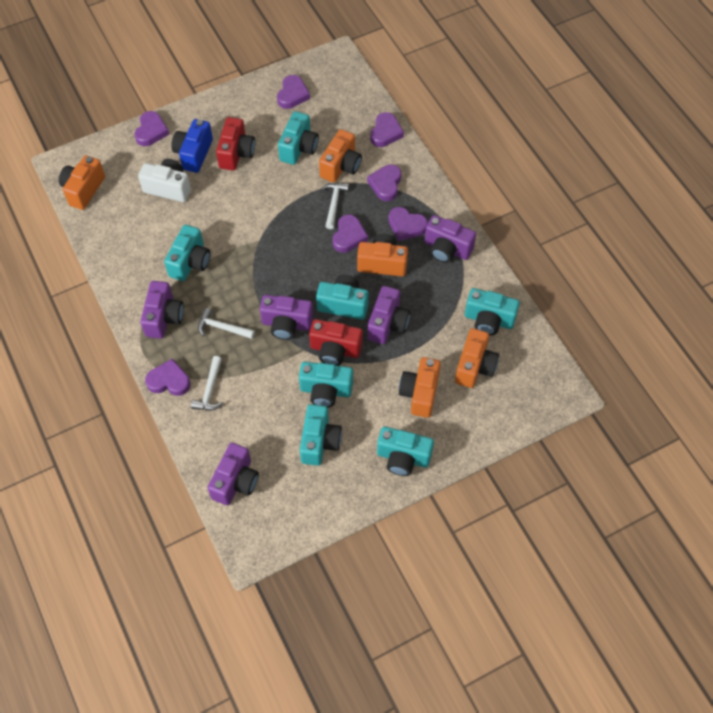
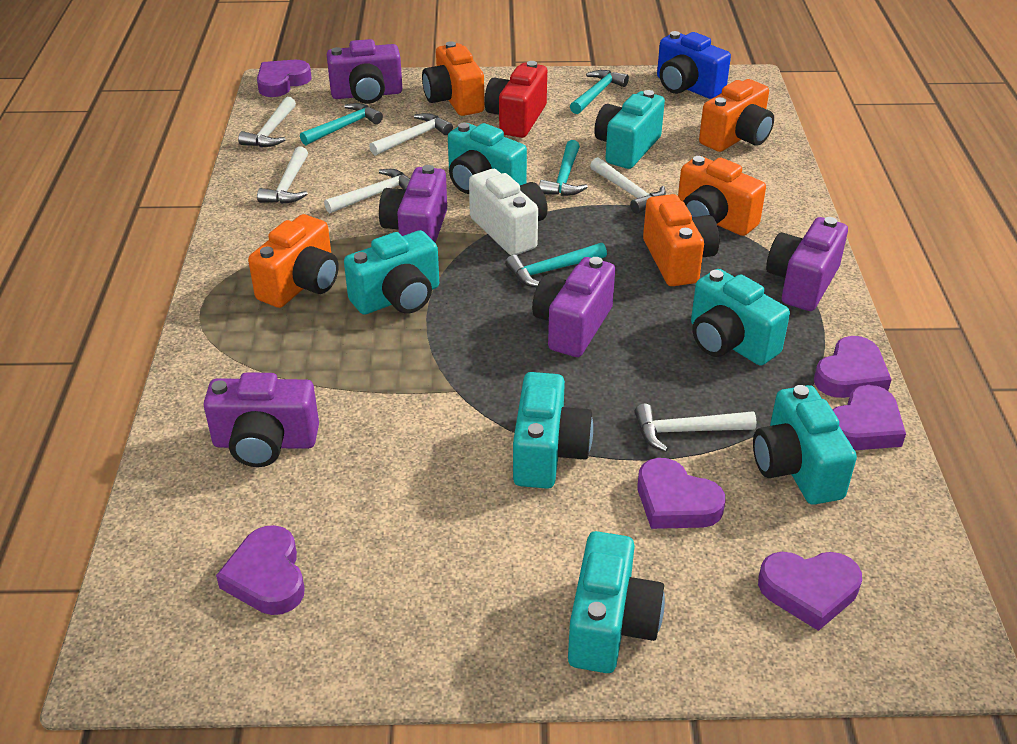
purple heart: [134,111,169,146] [145,359,190,396] [277,75,310,109] [333,214,368,253] [367,164,401,201] [370,112,404,147] [388,207,428,241] = 7 -> [216,525,305,615] [257,60,312,97] [638,458,725,529] [758,552,862,631] [814,336,892,398] [832,385,906,450] = 6
red camera: [216,117,255,170] [309,319,363,366] = 2 -> [484,61,547,138] = 1
turquoise hammer: none = 0 -> [300,103,383,145] [505,243,607,287] [539,140,588,196] [570,70,629,114] = 4
white hammer: [191,356,223,410] [198,308,255,339] [321,183,349,229] = 3 -> [238,97,296,147] [257,146,308,204] [324,169,410,214] [369,113,453,156] [590,157,666,214] [635,404,756,452] = 6

